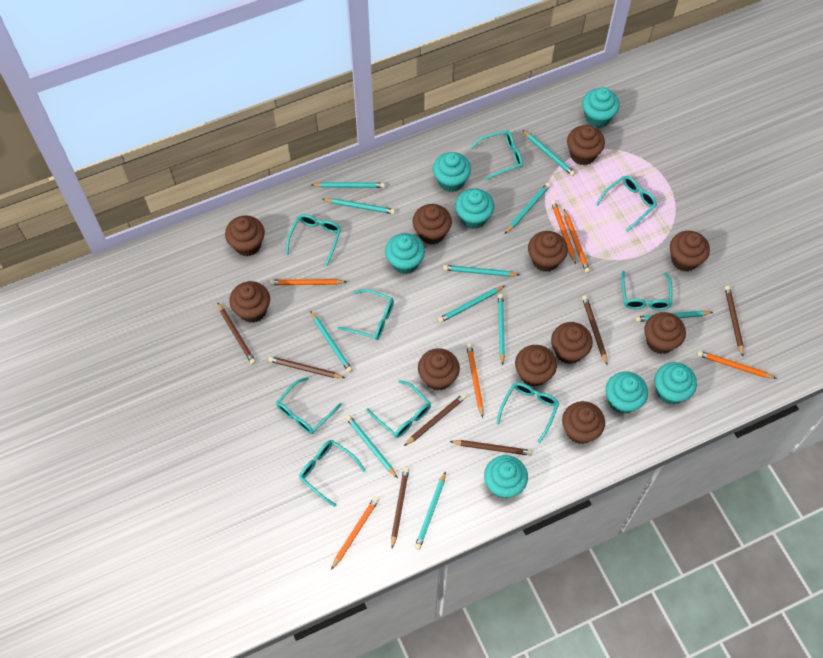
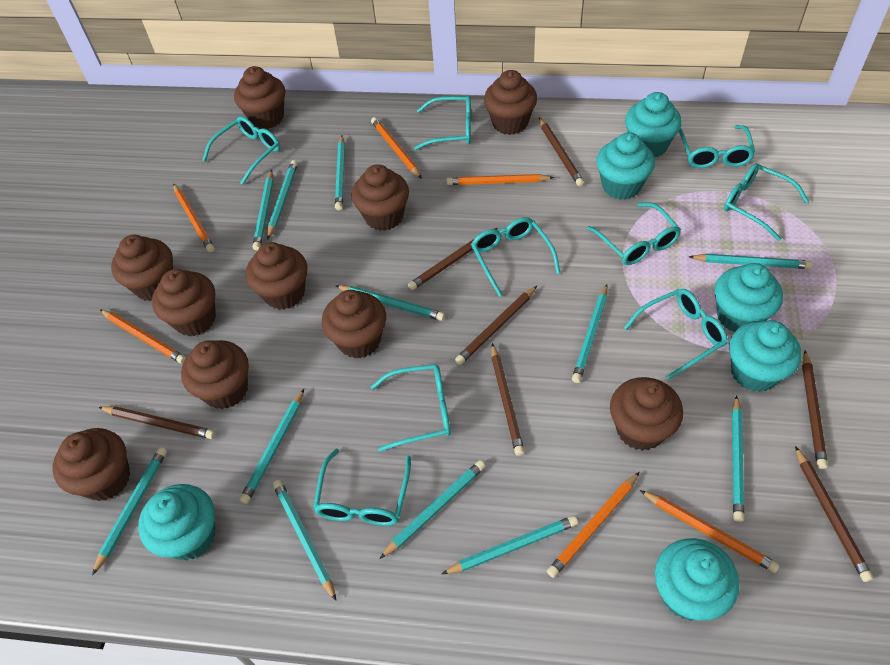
brown cupcake: [225,215,265,256] [229,281,270,323] [413,204,452,245] [418,348,460,391] [515,345,557,387] [528,231,568,272] [551,322,593,364] [562,401,605,444] [567,125,605,165] [644,312,686,354] [670,231,710,272] = 11 -> [53,428,130,501] [111,235,173,301] [152,269,216,336] [181,340,249,409] [234,66,286,129] [246,242,308,310] [322,290,386,358] [351,164,409,231] [484,70,537,135] [610,377,683,451] = 10
turquoise cupcake: [385,233,425,274] [433,152,471,192] [455,188,494,229] [484,455,528,498] [582,87,620,128] [606,371,648,414] [655,362,697,404] = 7 -> [138,484,215,560] [596,132,655,200] [625,92,682,158] [655,538,739,621] [714,263,783,332] [729,320,801,392] = 6
turquoise pencil: [310,311,353,373] [312,182,385,188] [322,198,395,214] [346,415,398,478] [415,471,446,550] [438,286,505,323] [443,265,520,277] [498,294,505,366] [505,183,550,234] [522,130,575,176] [635,310,713,322] = 11 -> [92,447,167,576] [239,389,304,504] [253,170,274,250] [267,160,298,240] [273,480,336,601] [335,136,345,210] [336,285,445,321] [380,460,486,559] [442,515,578,574] [572,284,608,383] [689,254,813,269] [732,395,744,522] = 12

